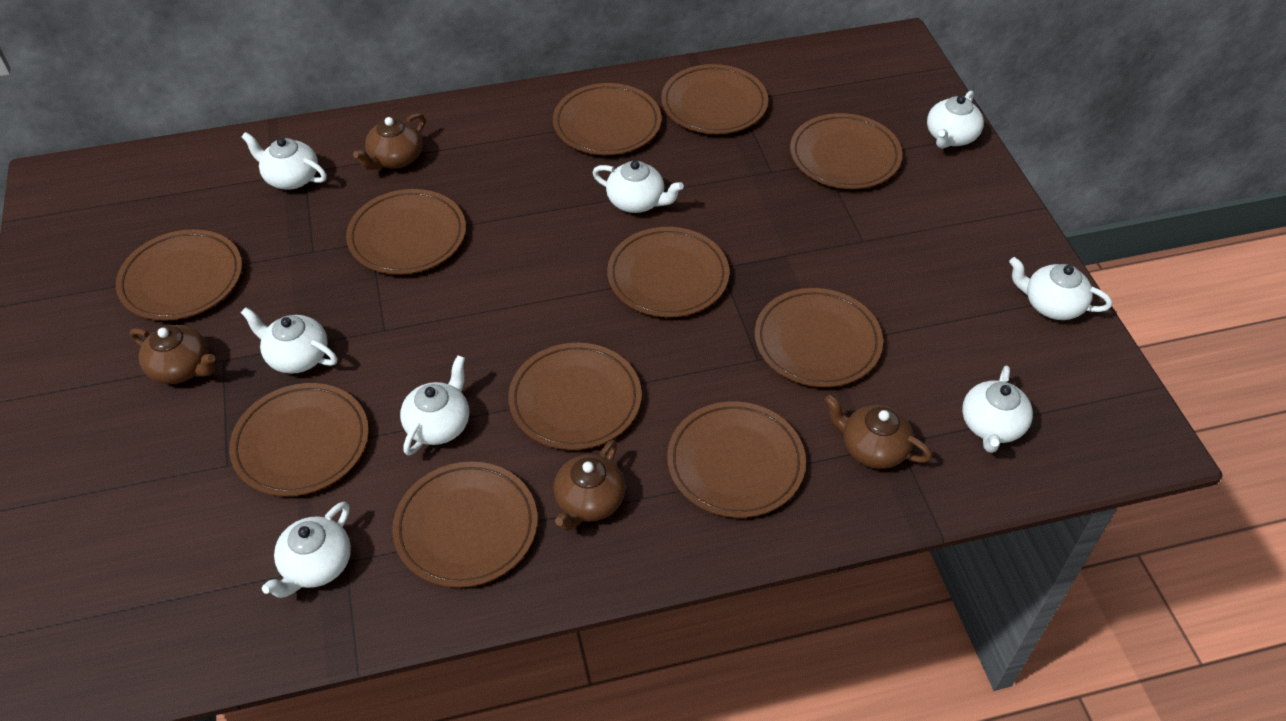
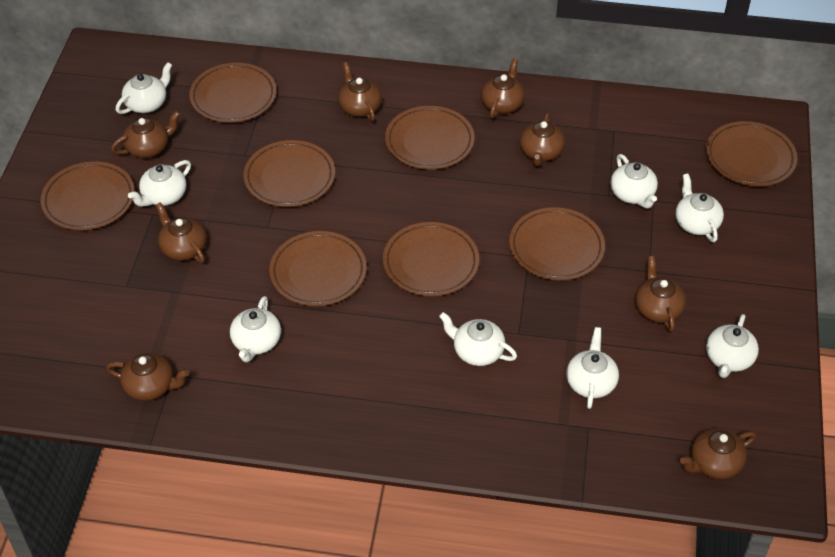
brown plate: [116,229,242,321] [229,383,369,496] [346,189,466,275] [392,462,537,588] [508,343,642,450] [553,83,661,155] [607,227,729,317] [661,64,768,134] [667,402,806,518] [755,288,883,387] [790,113,902,189] = 11 -> [41,161,135,230] [189,63,276,123] [243,140,335,207] [269,231,367,306] [383,222,479,296] [385,106,475,170] [509,207,605,281] [706,121,798,187] = 8
brown teapot: [130,325,215,384] [353,113,425,170] [553,440,625,531] [825,395,932,469] = 4 -> [106,353,189,401] [111,111,180,158] [156,202,207,263] [338,62,382,122] [481,58,525,119] [520,113,565,166] [635,256,686,332] [680,428,756,480] = 8

